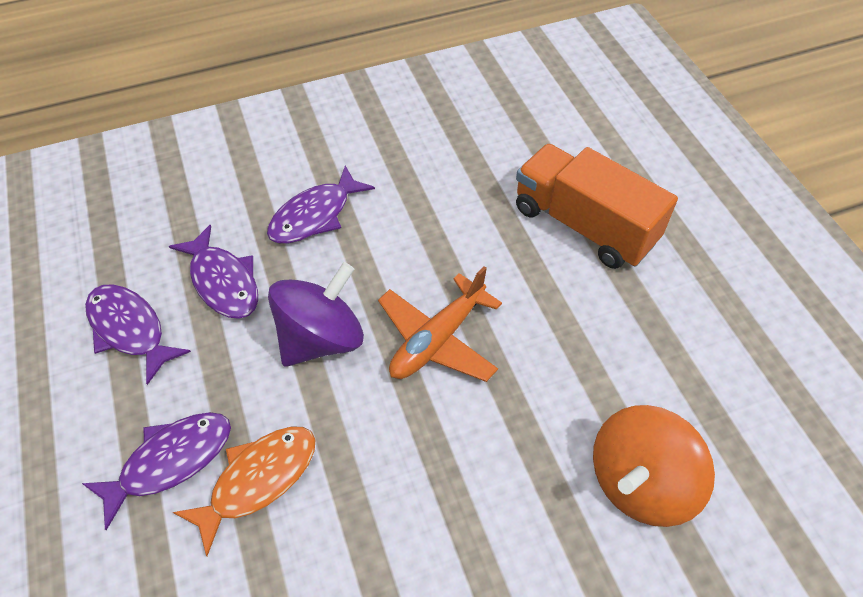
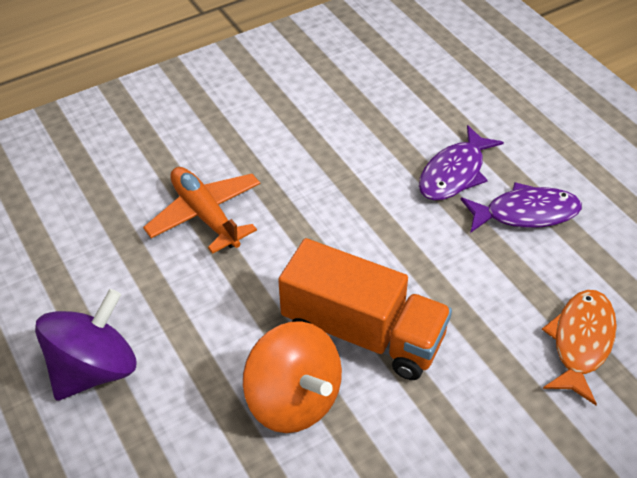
purple fish: [82,412,231,530] [85,284,191,385] [169,225,258,319] [267,166,375,243] = 4 -> [419,125,504,200] [460,182,582,233] = 2

